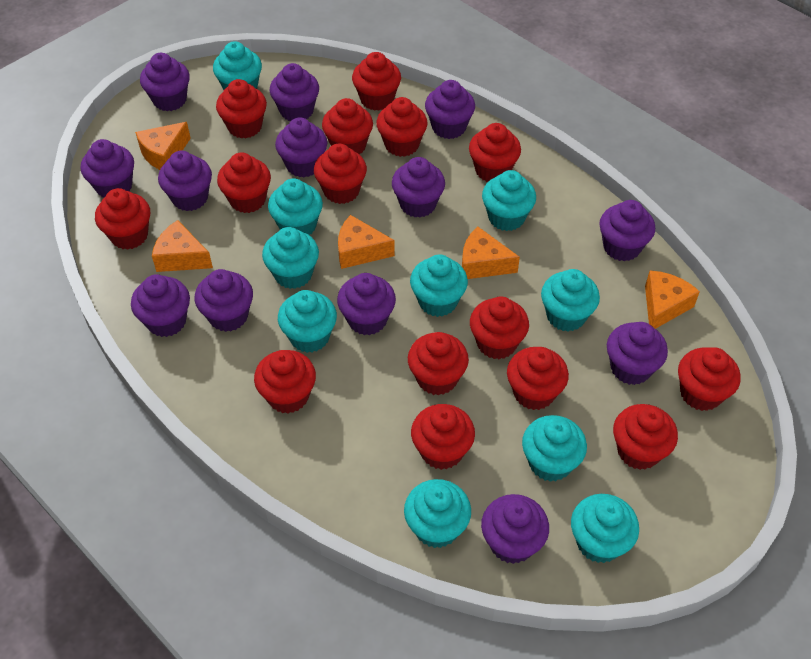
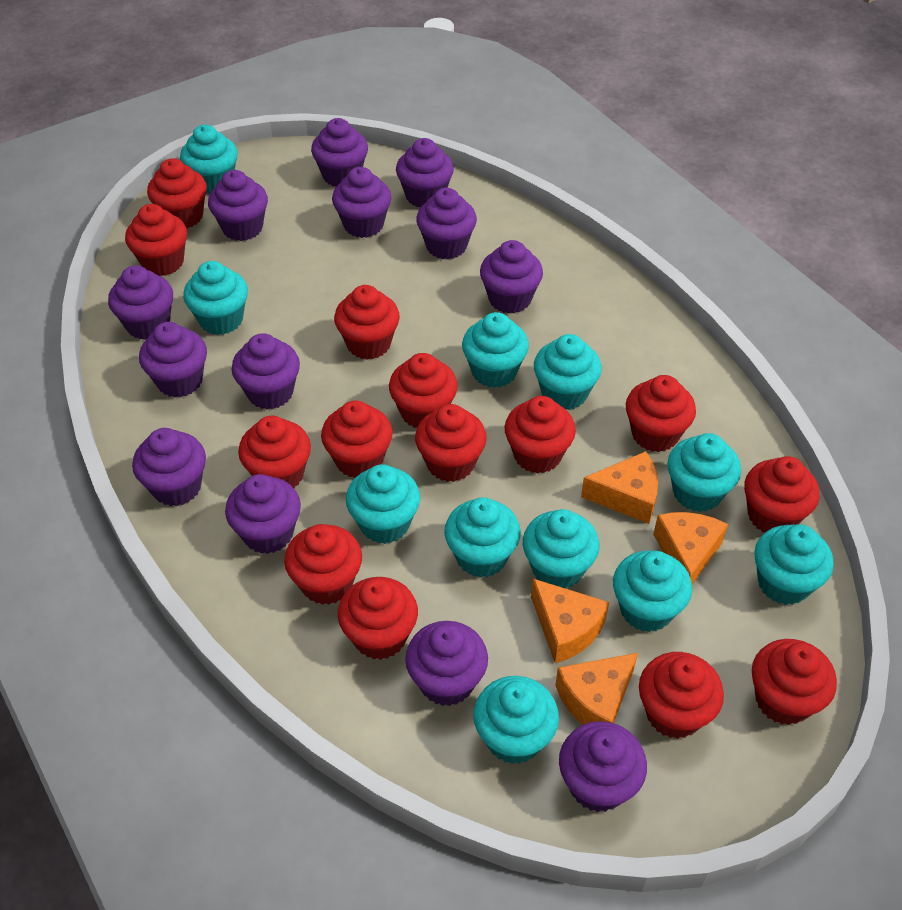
orange cheese: [135,122,191,170] [152,220,213,272] [338,215,395,269] [462,227,520,279] [645,270,700,329] = 5 -> [531,579,609,663] [555,653,638,725] [581,451,658,524] [653,512,728,584] = 4
red cupcake: [95,188,150,250] [216,79,267,138] [217,153,271,213] [254,350,316,413] [314,143,367,204] [322,98,373,155] [352,52,401,111] [376,97,427,157] [408,332,469,396] [411,404,475,470] [469,123,521,182] [470,296,529,359] [507,347,569,410] [613,404,678,470] [678,347,741,411] = 15 -> [125,204,187,276] [147,158,207,228] [238,416,311,489] [284,524,362,605] [321,401,393,478] [334,285,400,359] [338,577,418,660] [389,353,458,428] [415,404,487,482] [505,396,576,473] [626,375,696,452] [639,652,724,739] [744,456,820,532] [752,639,837,725] = 14
turquoise cupcake: [213,41,262,90] [262,227,319,289] [268,179,323,235] [278,290,337,353] [404,479,471,548] [410,254,468,317] [482,170,536,231] [522,415,587,482] [541,269,600,331] [571,494,639,563] = 10 -> [180,125,238,194] [183,261,248,335] [346,464,420,544] [444,497,521,578] [462,312,529,388] [473,676,559,764] [523,509,599,589] [534,334,602,410] [613,550,692,632] [667,433,741,512] [754,524,834,605] = 11

